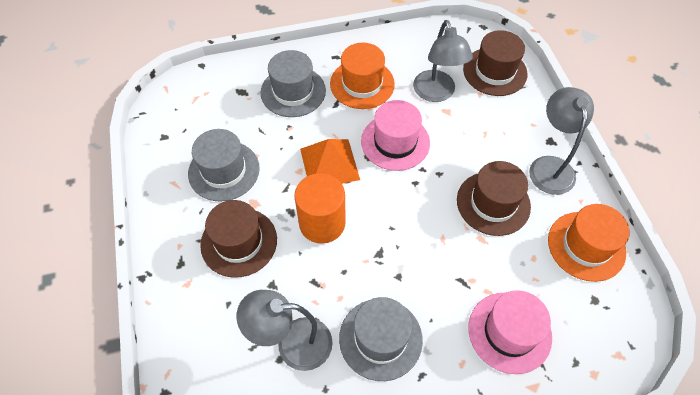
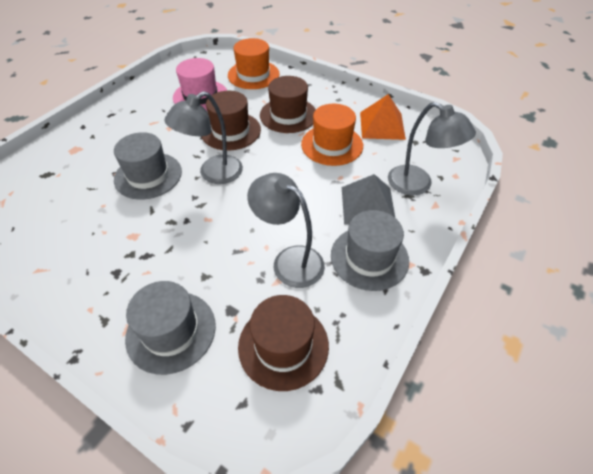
grey pyramid: none = 0 -> [342,174,395,224] = 1
orange cylinder: [294,173,346,244] = 1 -> none = 0
pink hat: [361,100,430,171] [468,290,552,374] = 2 -> [173,58,227,111] = 1

